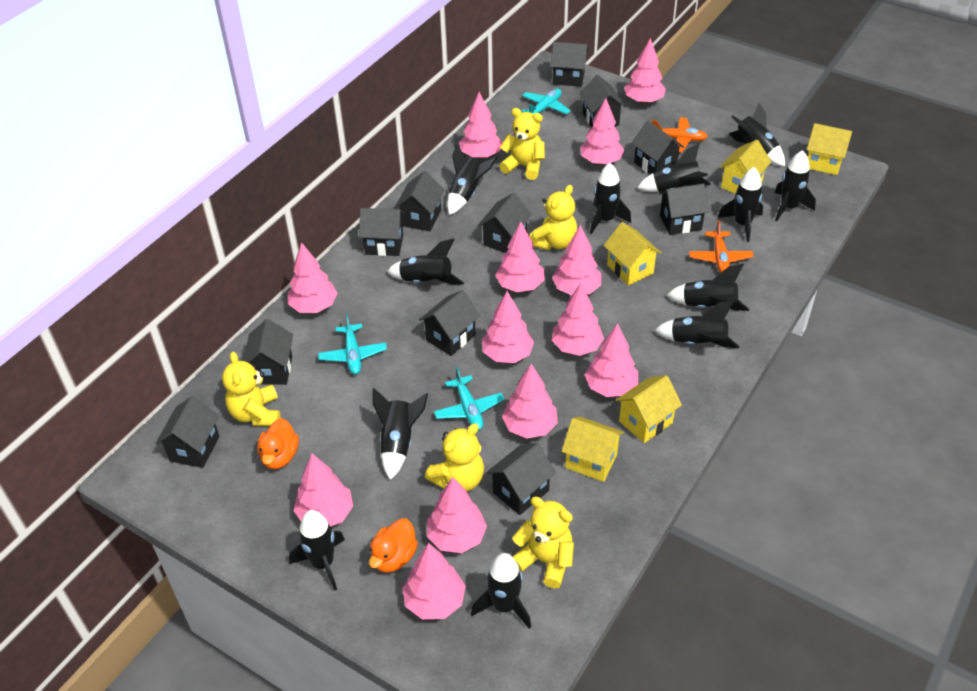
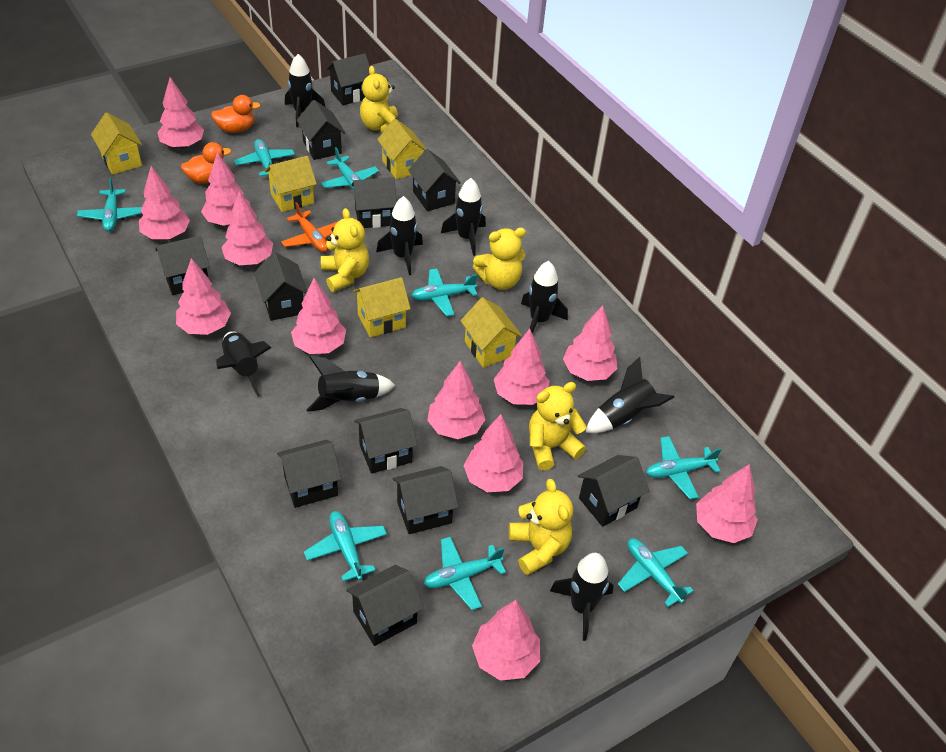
black rocket: [289,510,345,591] [373,388,428,480] [387,238,464,285] [447,144,497,215] [471,553,531,629] [590,163,631,234] [637,144,711,192] [655,300,740,348] [666,264,749,311] [717,167,763,242] [729,103,785,166] [775,150,816,221] = 12 -> [216,331,271,397] [285,54,325,127] [307,356,395,412] [376,196,423,275] [441,178,486,256] [521,261,568,334] [550,553,614,641] [585,357,674,433] = 8
orange plane: [652,117,708,152] [689,220,754,273] = 2 -> [281,202,337,252] = 1
pink tree: [288,242,337,313] [293,453,353,527] [402,543,466,619] [427,477,487,553] [459,92,502,159] [482,291,534,363] [495,222,545,292] [502,364,558,438] [552,225,601,295] [552,283,604,356] [580,98,624,165] [585,323,638,397] [624,38,666,104] = 13 -> [139,166,190,239] [157,77,204,149] [176,258,231,335] [201,152,250,226] [222,191,273,265] [291,278,346,354] [427,361,486,439] [464,414,523,492] [472,600,540,681] [494,329,549,405] [563,305,617,381] [696,464,758,543] = 12
turquoise plane: [318,314,387,375] [434,367,504,430] [522,88,571,114] = 3 -> [77,178,142,232] [234,139,295,176] [304,511,387,582] [321,147,379,190] [411,269,477,316] [424,536,506,610] [618,538,694,607] [646,436,722,499] = 8

